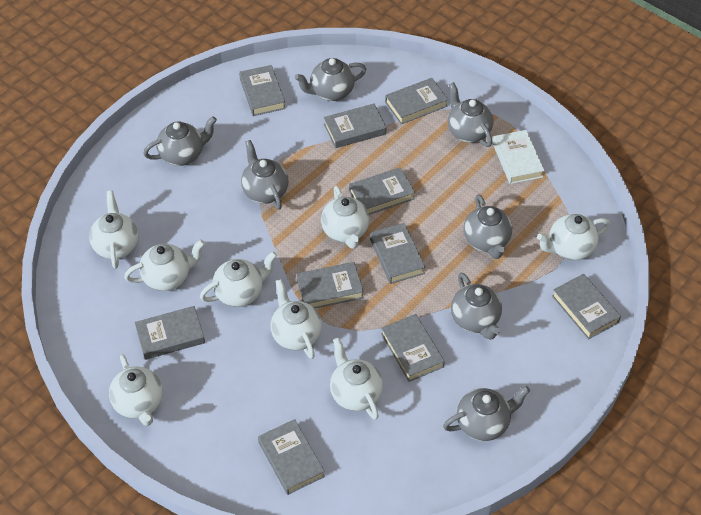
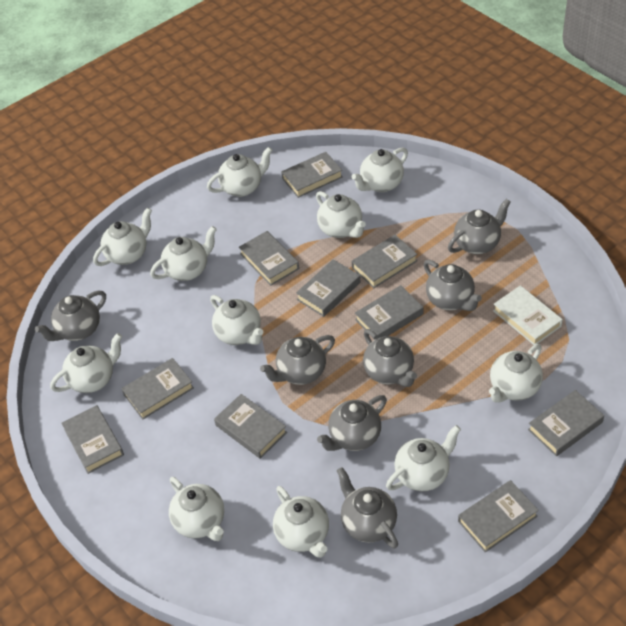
white teapot: [89,190,139,269] [109,354,163,426] [124,240,205,291] [200,251,277,307] [271,279,322,359] [321,186,370,249] [330,338,383,420] [537,214,610,260] = 8 -> [50,333,122,393] [93,208,152,266] [150,226,217,281] [169,477,224,541] [207,147,272,197] [210,295,263,345] [273,486,329,558] [316,191,366,238] [352,147,408,192] [386,425,461,491] [489,344,543,403] = 11

